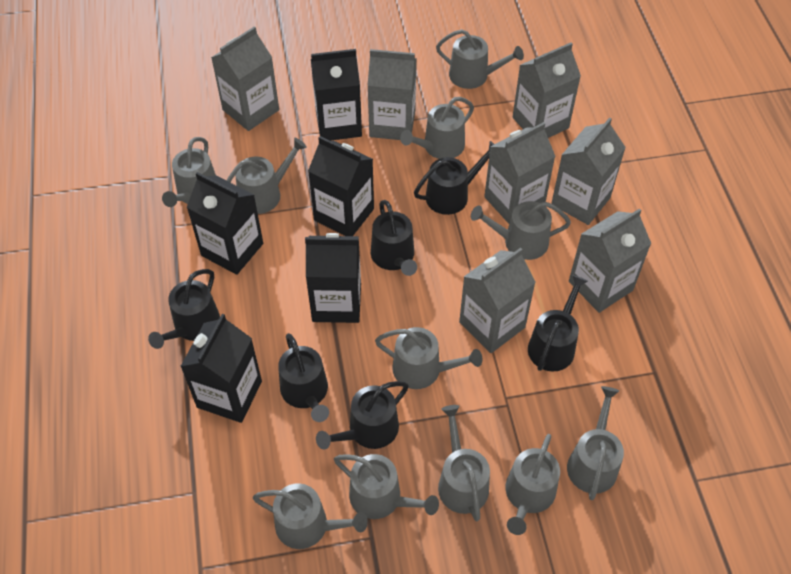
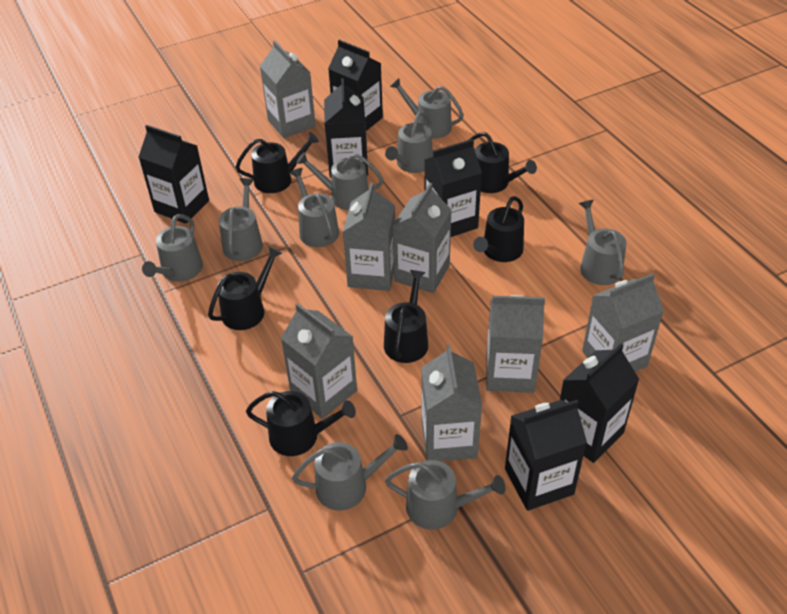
black carton: [180,314,262,423] [186,172,263,275] [305,233,361,323] [308,136,374,236] [311,49,362,141] = 5 -> [139,125,209,224] [324,78,368,178] [328,40,383,131] [425,139,482,237] [505,400,587,511] [560,344,639,463] = 6
grey watering can: [162,137,216,207] [226,138,307,214] [253,483,368,549] [334,454,439,519] [375,327,482,389] [400,97,474,159] [436,29,524,89] [438,405,490,521] [471,201,571,260] [506,434,560,535] [567,386,624,500] = 11 -> [142,214,203,282] [219,178,263,261] [290,168,339,247] [292,434,408,511] [296,152,383,210] [385,112,433,173] [385,460,506,530] [390,78,464,139] [579,200,627,285] = 9

